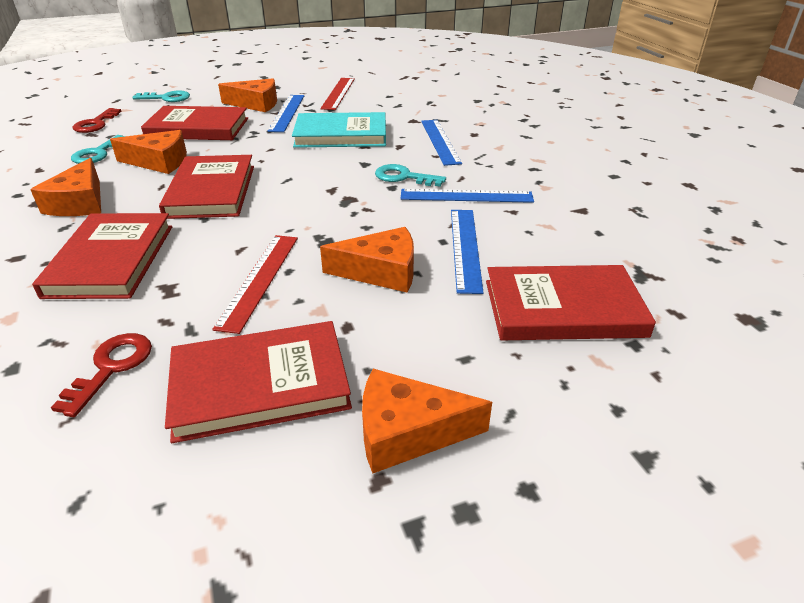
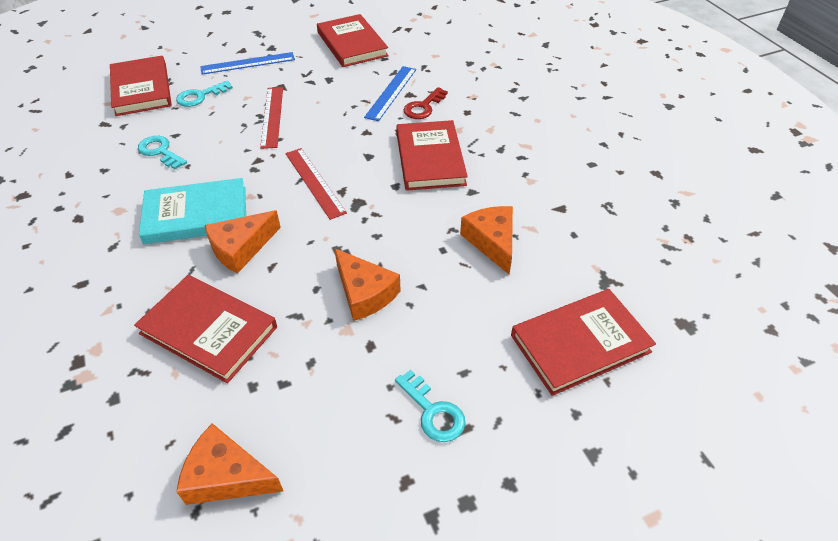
blue ruler: [268,95,304,132] [401,189,534,203] [421,120,462,166] [451,210,484,294] = 4 -> [200,52,295,75] [364,66,416,121] = 2
orange cheese: [30,158,101,216] [110,130,187,174] [218,78,277,112] [320,227,414,293] [362,369,492,474] = 5 -> [176,423,283,505] [205,210,281,274] [334,248,401,321] [460,206,513,274] = 4
red key: [51,333,152,417] [73,108,122,133] = 2 -> [404,87,448,119] = 1

